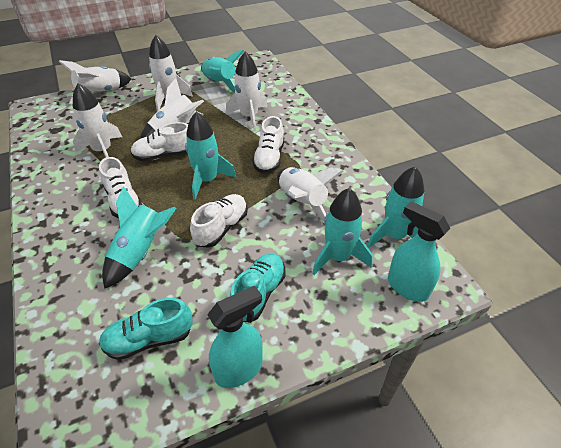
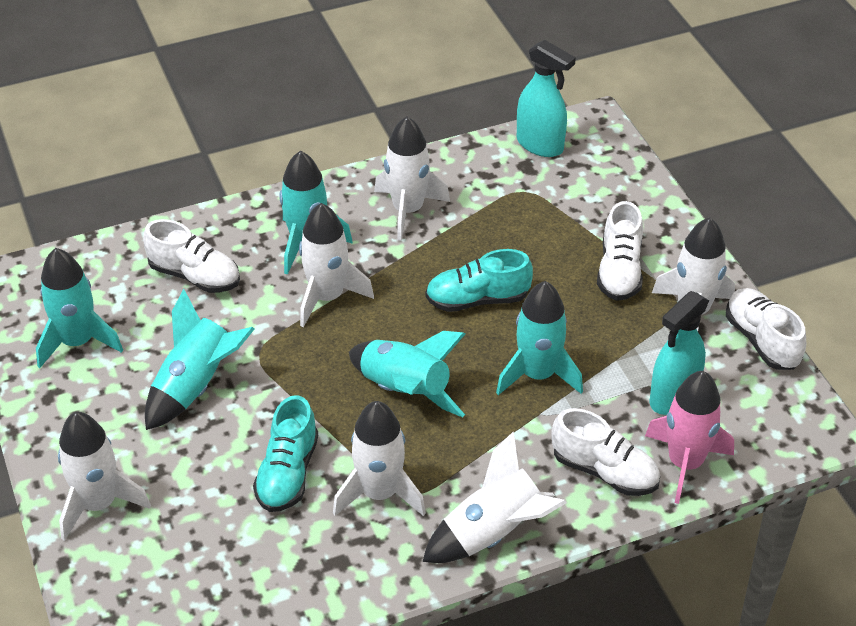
pink rocket: none = 0 -> [645,371,734,504] = 1

